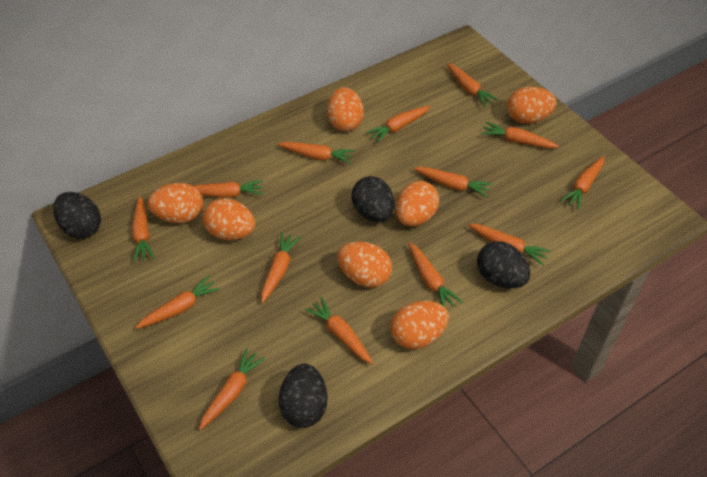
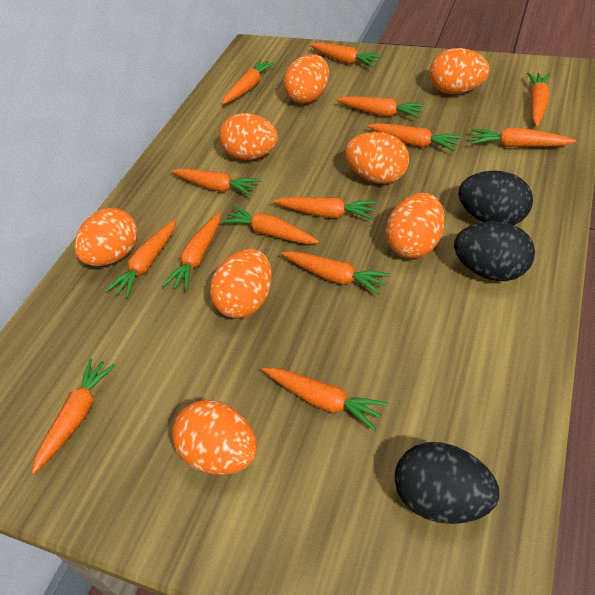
black egg: [53,192,101,239] [279,363,327,428] [352,176,395,222] [477,241,531,288] = 4 -> [395,442,500,524] [454,221,535,281] [458,171,533,225] = 3
orange egg: [148,183,203,223] [203,198,255,240] [327,87,364,132] [337,241,392,288] [391,301,449,349] [395,181,439,226] [507,87,556,124] = 7 -> [74,208,138,266] [172,400,257,475] [210,249,272,319] [219,113,278,160] [283,54,329,104] [345,132,409,184] [386,193,445,258] [430,48,490,94] = 8

